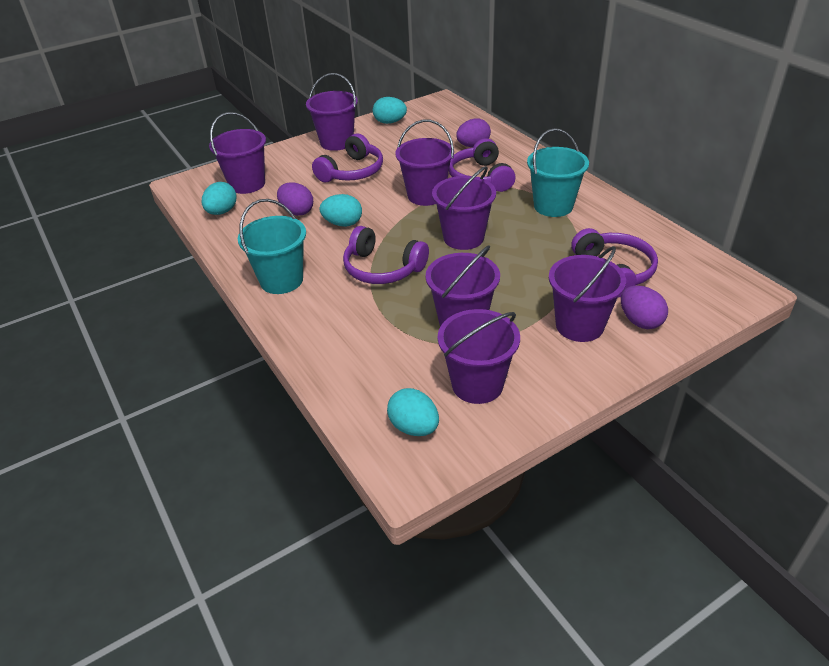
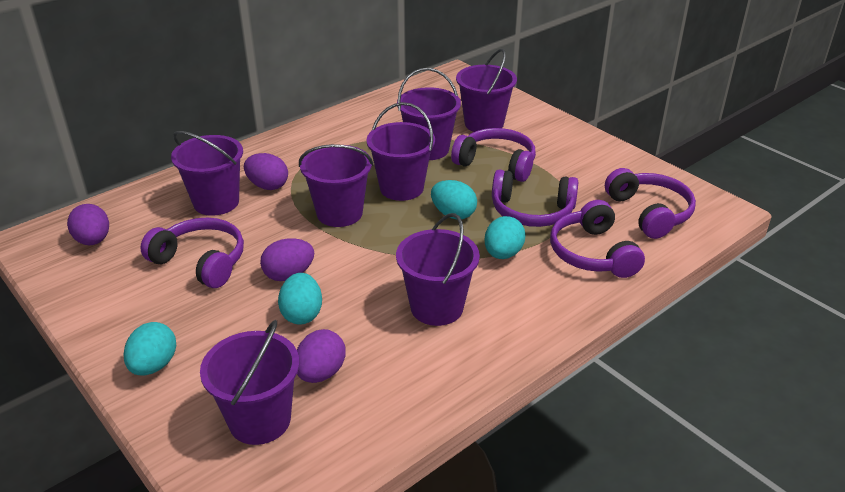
purple egg: [277,182,313,216] [456,118,491,147] [621,285,668,329] = 3 -> [67,204,109,245] [244,153,288,190] [260,238,314,281] [297,329,346,383] = 4
purple headphones: [312,133,383,182] [343,226,429,284] [449,138,516,192] [571,228,658,298] = 4 -> [140,218,244,288] [451,128,536,182] [492,169,578,227] [550,200,645,278] [605,168,696,239] = 5
turquoise bucket: [238,199,306,294] [527,128,589,217] = 2 -> none = 0

